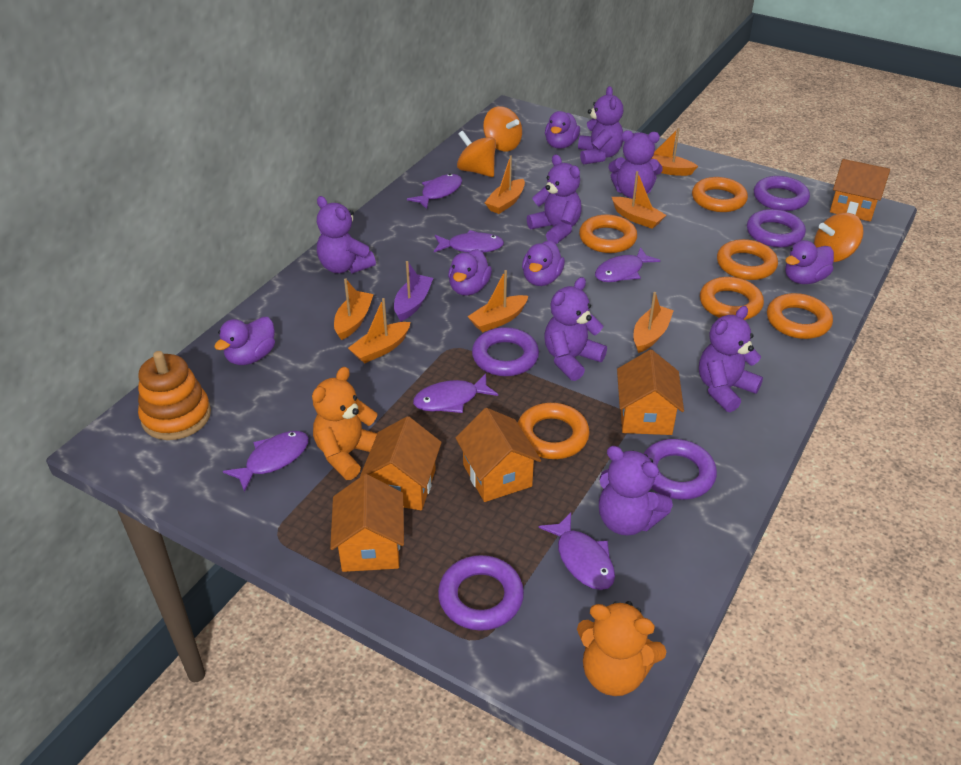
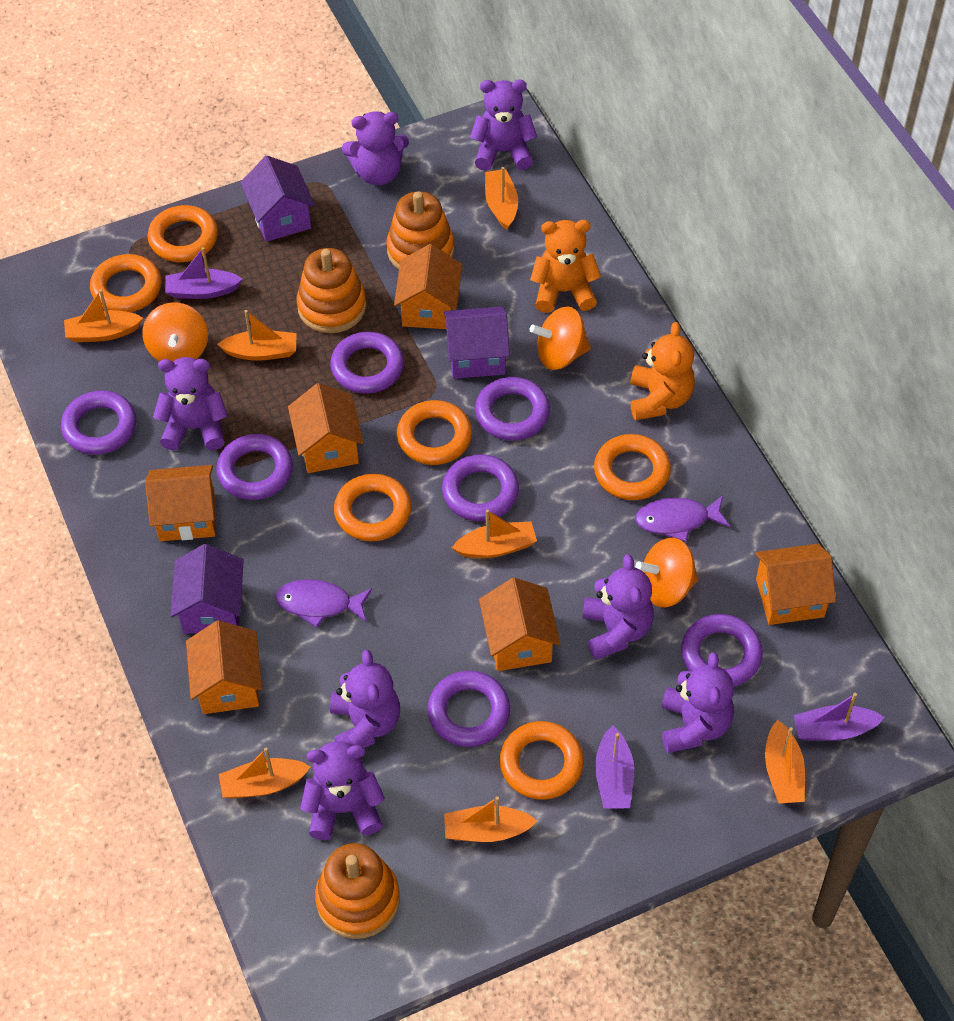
orange house: [330,474,404,572] [360,416,442,510] [455,408,541,502] [617,350,684,435] [830,159,890,222] = 5 -> [145,465,215,541] [186,620,262,714] [288,383,364,473] [394,244,462,329] [479,578,561,671] [755,544,836,625] = 6
orange stacking toy: [138,351,211,440] = 1 -> [297,248,366,333] [315,843,400,939] [387,191,454,269] = 3
purple boat: [394,261,433,321] = 1 -> [165,247,243,299] [595,725,634,809] [793,693,885,741] = 3
purple duck: [214,317,275,365] [448,249,492,296] [522,240,565,286] [545,111,580,149] [785,240,834,284] = 5 -> none = 0
purple fish: [223,431,309,492] [407,174,462,209] [413,373,498,413] [434,230,504,253] [538,513,615,590] [595,247,660,282] = 6 -> [275,579,372,627] [635,495,730,542] = 2
purple house: none = 0 -> [170,544,244,634] [240,156,315,242] [444,306,510,379] = 3
purple ring: [438,555,524,631] [472,327,539,376] [643,439,717,500] [747,209,806,247] [754,176,810,211] = 5 -> [61,390,136,455] [216,434,293,500] [330,332,404,394] [427,671,510,747] [442,454,519,521] [475,377,550,441] [681,614,763,686] = 7

